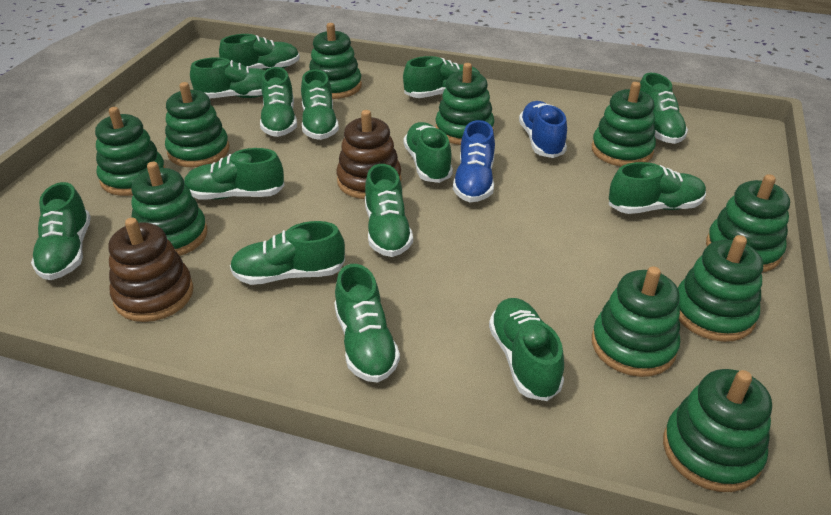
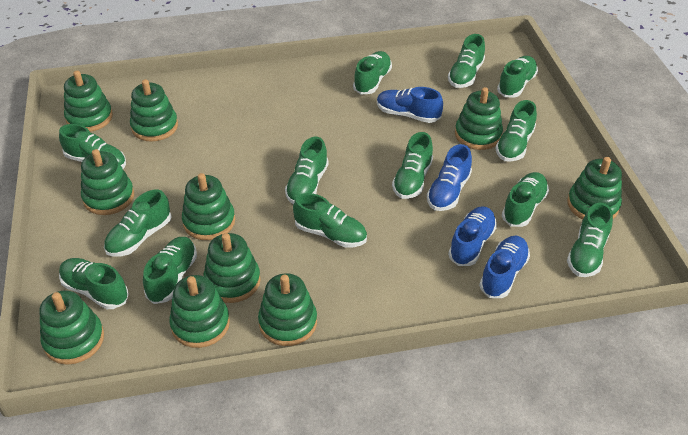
blue shoe: [453,120,495,202] [519,101,567,158] = 2 -> [377,87,443,123] [427,144,472,211] [448,206,497,266] [479,236,530,298] = 4
brown stacking toy: [108,218,193,322] [336,110,402,199] = 2 -> none = 0
green shoe: [31,182,91,280] [184,148,285,199] [190,57,265,98] [219,34,300,70] [230,221,345,285] [260,67,297,137] [301,69,339,140] [334,264,400,383] [365,164,413,257] [403,56,480,98] [403,122,453,183] [489,298,564,401] [609,162,706,214] [640,73,688,144] = 14 -> [59,124,126,169] [59,258,129,309] [104,189,172,257] [143,237,197,304] [285,137,329,204] [293,193,367,248] [353,51,392,94] [392,132,433,199] [448,34,485,88] [495,100,537,162] [497,56,538,98] [502,172,549,227] [567,203,613,277] = 13

